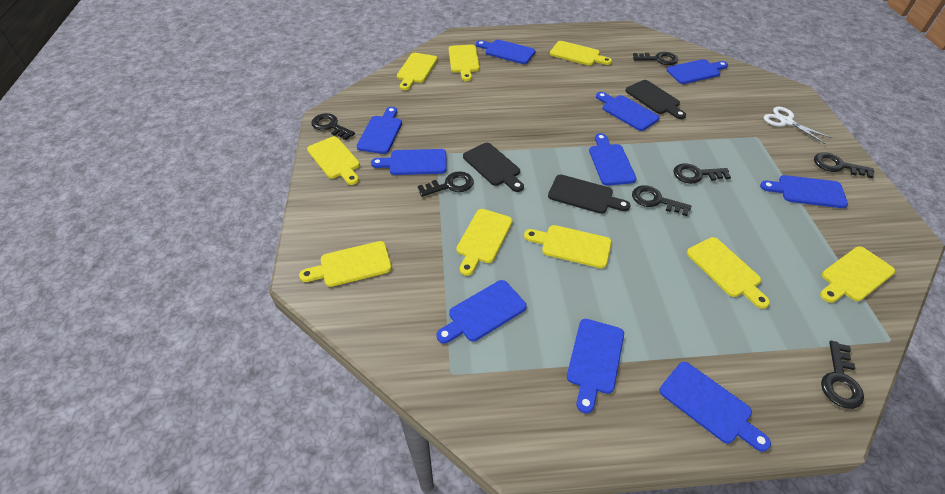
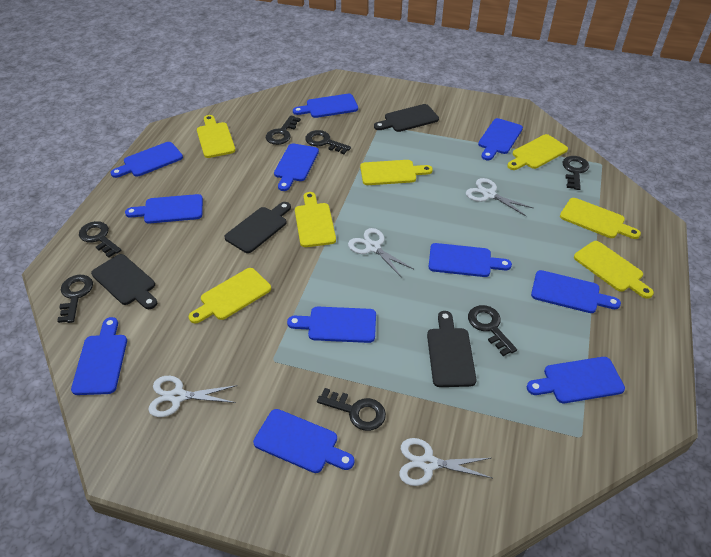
black cutting board: [463,143,524,192] [548,174,630,214] [625,80,686,119] = 3 -> [91,254,157,309] [224,202,291,253] [374,104,439,132] [427,311,477,387] = 4
blue cutting board: [357,107,402,154] [371,149,447,175] [436,280,527,343] [476,40,536,64] [567,319,624,413] [589,133,637,186] [596,92,660,131] [660,362,771,452] [666,59,728,84] [760,175,848,208] = 10 -> [71,317,127,395] [110,142,183,178] [125,194,203,224] [253,409,355,473] [274,143,319,191] [287,307,376,343] [293,94,358,118] [429,243,512,277] [478,118,523,161] [527,357,625,403] [531,270,621,313] = 11
white scissors: [764,107,832,144] = 1 -> [148,376,238,417] [348,228,413,278] [399,438,492,486] [466,178,533,216] = 4
yellow cutting board: [299,241,392,287] [307,136,360,185] [397,53,438,90] [449,45,480,81] [457,209,513,276] [524,225,612,268] [550,41,612,66] [687,237,770,309] [820,246,895,303] = 9 -> [189,268,271,323] [197,115,235,158] [295,192,336,247] [360,160,433,185] [507,134,568,170] [560,198,641,239] [574,241,654,299] = 7

